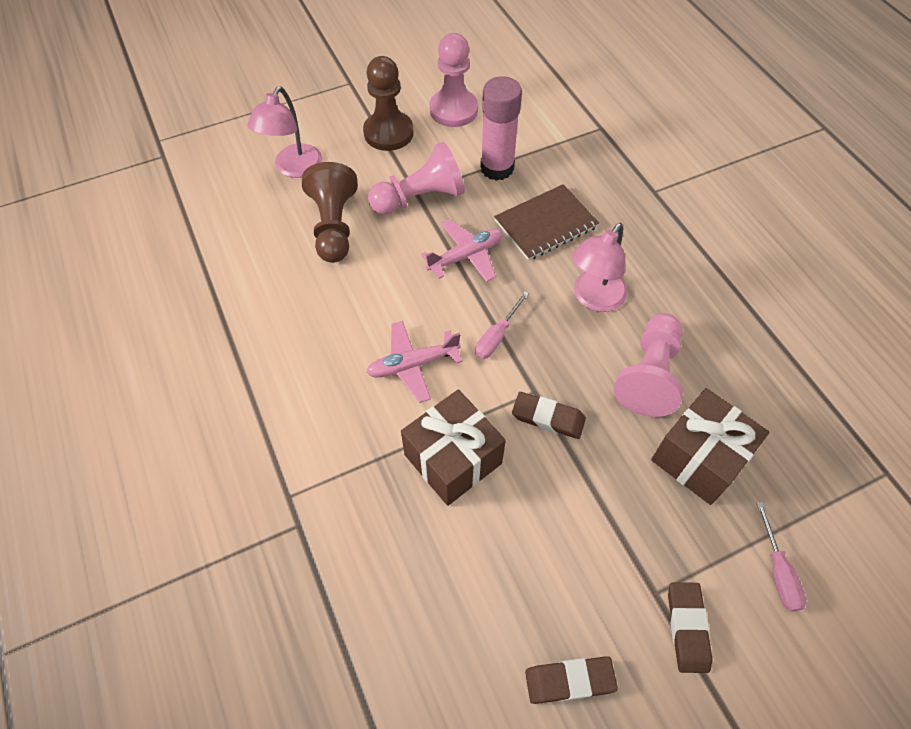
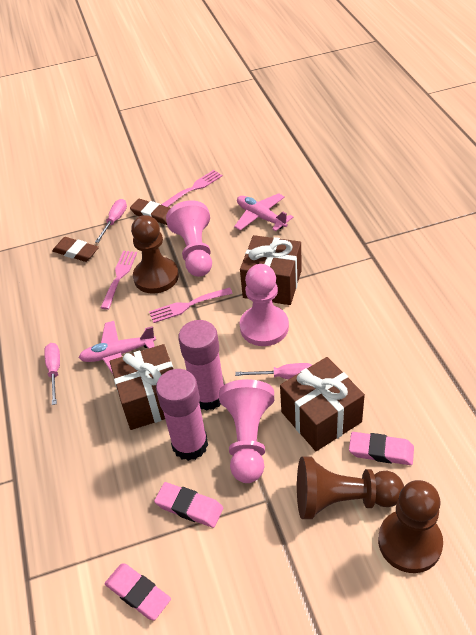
brown eraser: [512,392,586,439] [525,656,618,704] [668,582,713,673] = 3 -> [52,237,99,262] [130,199,170,225] = 2
brown gift: [401,389,506,506] [651,388,769,505] = 2 -> [110,344,174,430] [240,235,302,305] [280,357,365,451] = 3
brown notebook: [494,184,599,261] = 1 -> none = 0
brown pawn: [302,162,358,263] [363,56,414,151] = 2 -> [131,215,179,294] [297,456,404,519] [378,480,443,573] = 3
pink eraser: none = 0 -> [105,563,171,620] [154,482,223,528] [349,432,414,465] = 3
pink fork: none = 0 -> [101,251,137,310] [149,287,233,323] [161,170,223,207] = 3
pink glue stick: [480,76,522,181] = 1 -> [156,369,208,461] [178,320,224,411] = 2
pink lamp: [247,87,322,178] [572,223,627,312] = 2 -> none = 0
pink screwdriver: [475,291,529,359] [757,502,806,611] = 2 -> [44,343,60,405] [95,199,127,243] [235,363,312,379] = 3

